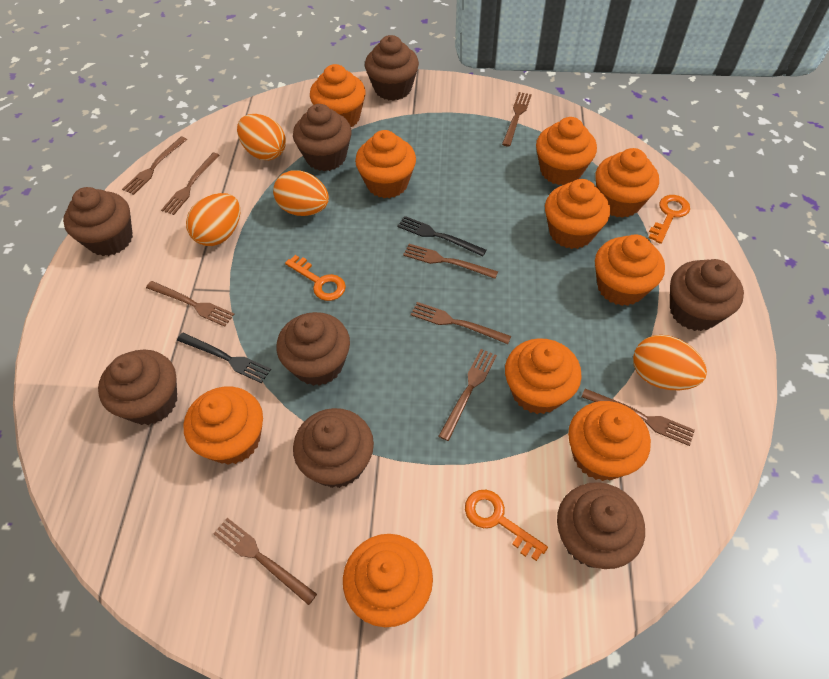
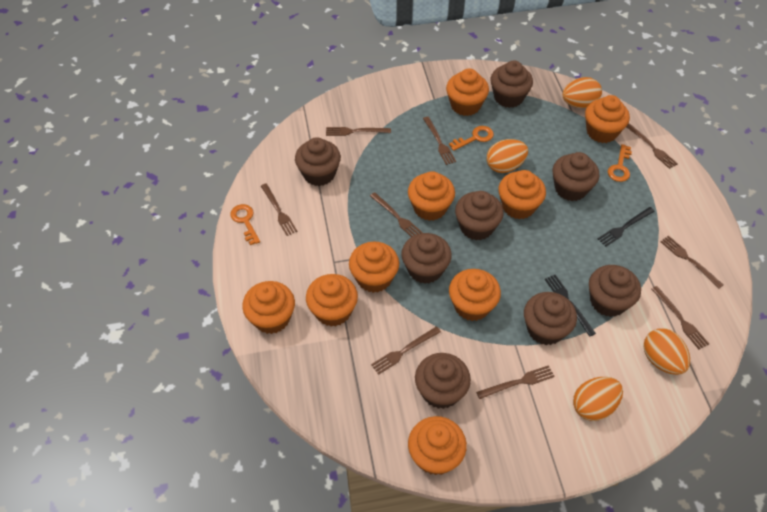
orange cupcake: [183,386,263,465] [310,64,366,127] [343,534,433,627] [355,130,416,198] [505,338,582,414] [536,117,597,185] [545,179,610,249] [568,401,651,481] [595,148,659,218] [595,234,665,306] = 10 -> [242,281,295,334] [306,274,358,327] [349,242,399,293] [408,171,455,221] [408,416,467,475] [446,69,489,116] [449,269,501,321] [499,170,546,219] [585,95,630,143] = 9

